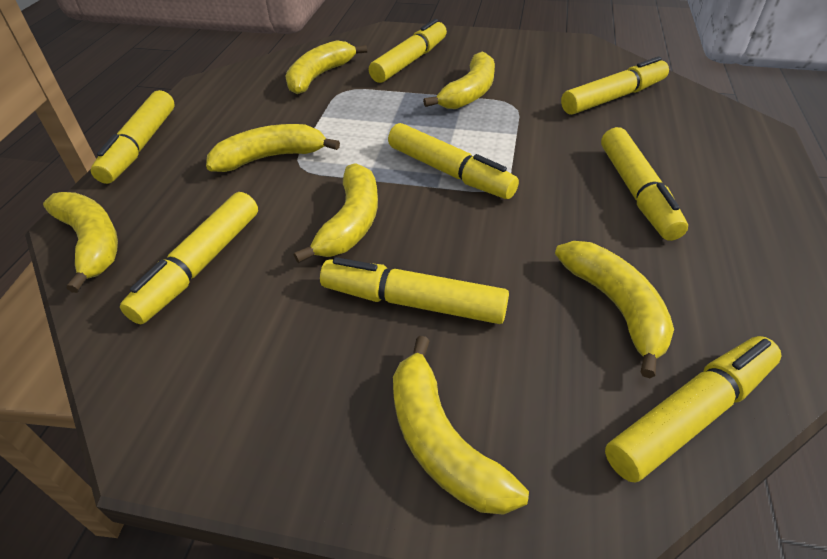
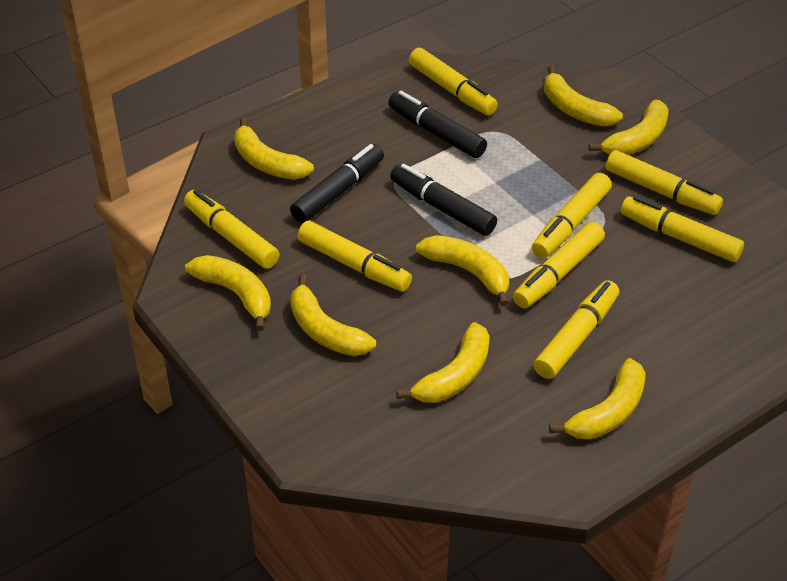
black marker: none = 0 -> [290,144,384,223] [388,91,487,158] [390,164,497,236] = 3
yellow banana: [43,192,118,293] [206,124,340,172] [285,40,367,94] [294,163,378,263] [393,336,529,515] [423,52,495,109] [555,241,674,378] = 7 -> [185,255,271,331] [234,118,314,180] [290,275,376,356] [396,322,490,403] [416,235,509,306] [544,66,623,126] [549,358,646,440] [589,100,669,155] = 8

